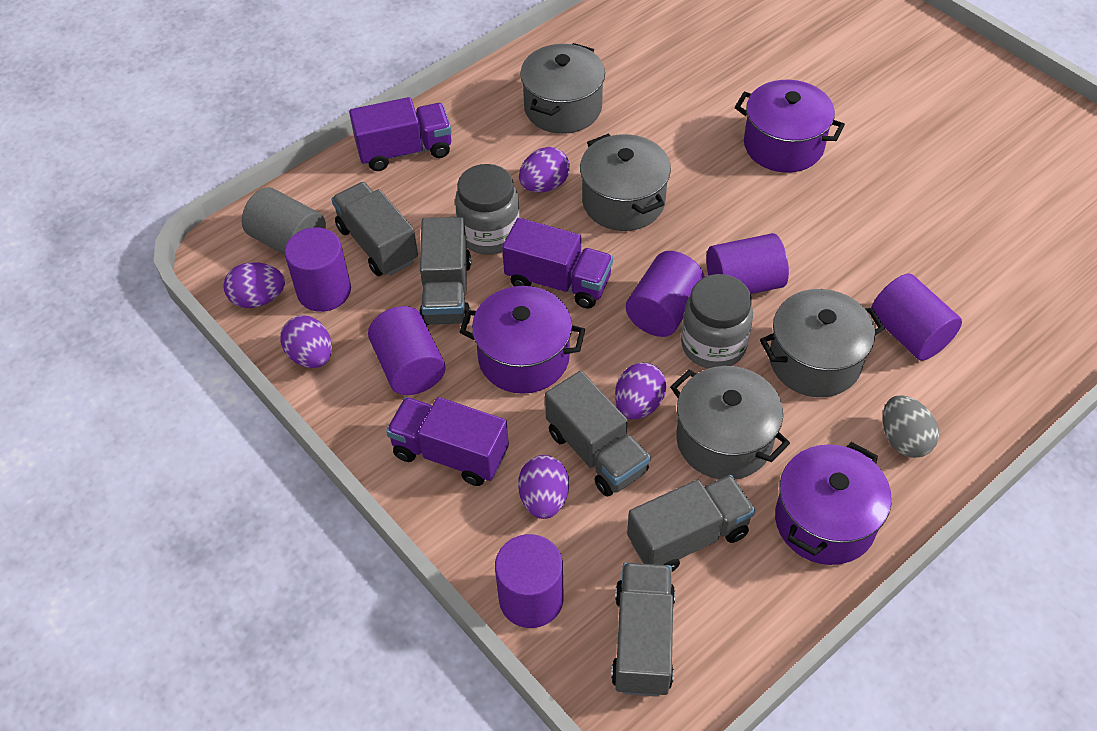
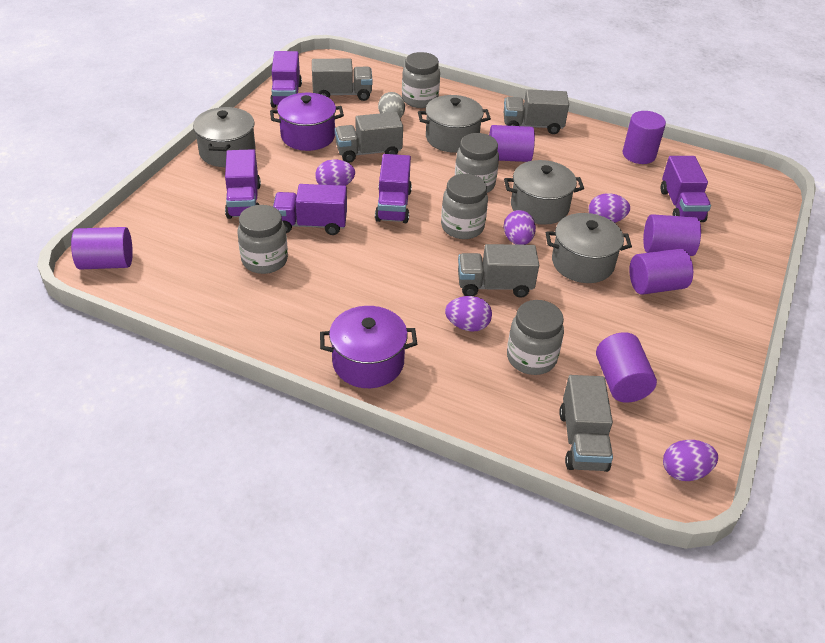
grey cylinder: [242,187,326,255] = 1 -> none = 0
grey jar: [455,164,520,255] [681,274,753,369] = 2 -> [238,205,288,274] [402,52,440,108] [441,174,488,239] [455,133,499,193] [507,300,564,375] = 5
purple pot: [460,286,585,394] [735,80,845,173] [775,442,892,565] = 3 -> [270,93,344,151] [320,306,417,388] = 2
purple truck: [349,97,452,171] [386,397,509,486] [502,218,613,309] = 3 -> [225,149,261,219] [270,51,302,108] [273,184,347,235] [375,154,412,223] [661,156,711,222] = 5

